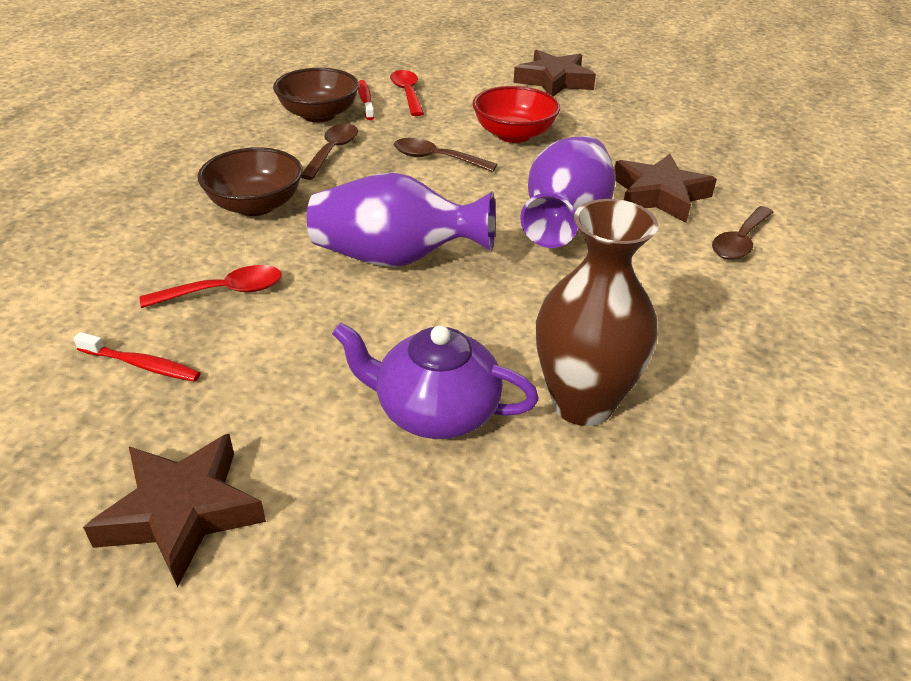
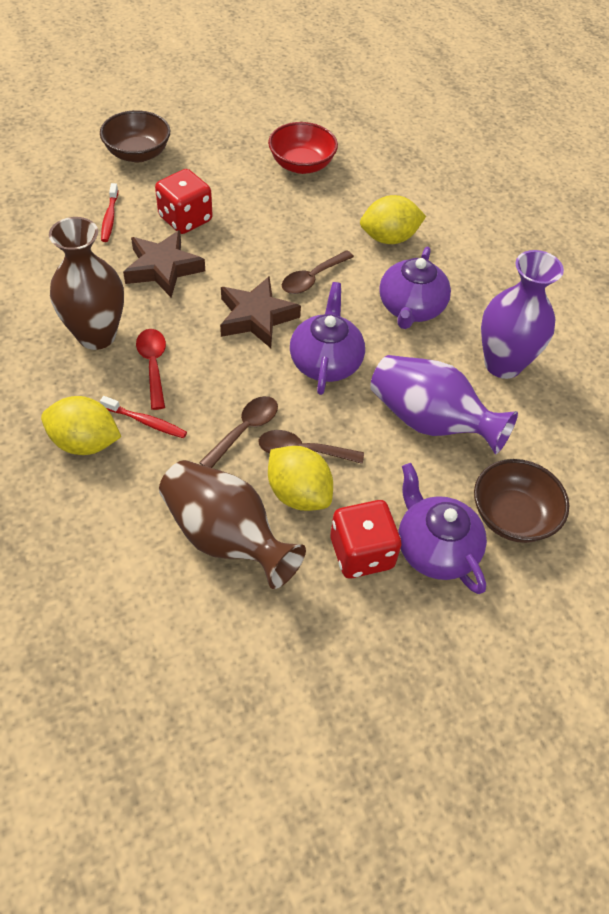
brown star: [83,434,266,587] [513,50,596,97] [614,154,717,223] = 3 -> [123,230,205,298] [220,277,301,348] = 2
brown vase: [536,199,658,426] = 1 -> [49,217,124,350] [159,460,306,589] = 2
purple teapot: [332,322,539,439] = 1 -> [290,282,365,395] [379,247,451,329] [398,463,487,594] = 3
red dice: none = 0 -> [155,169,213,234] [331,500,401,578] = 2
red spoon: [140,265,282,308] [390,70,424,116] = 2 -> [136,329,166,410] = 1
yellow lemon: none = 0 -> [41,396,121,455] [268,446,333,511] [360,195,426,244] = 3

